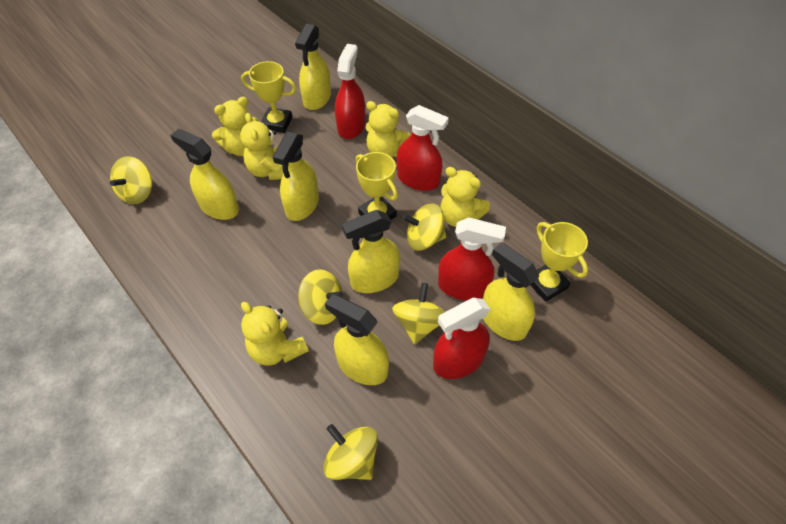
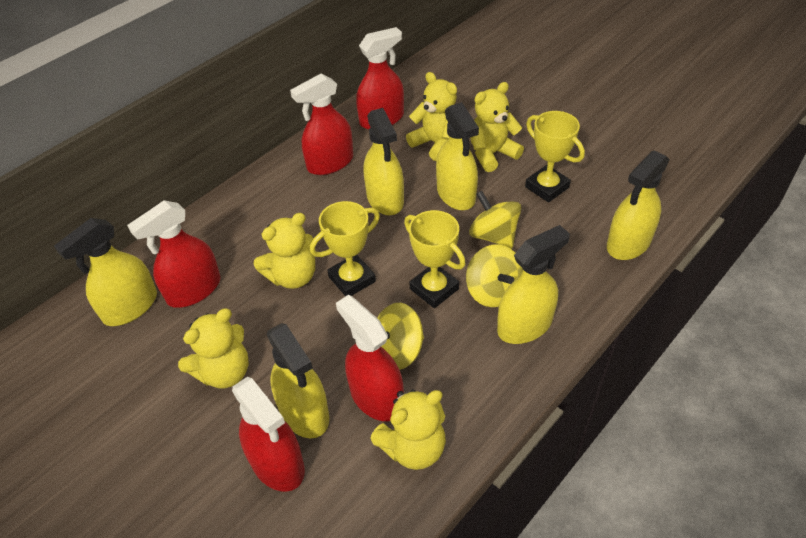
red spray bottle: [335,44,365,139] [397,105,449,191] [433,298,491,379] [438,217,506,300] = 4 -> [127,200,220,308] [232,377,305,492] [290,73,353,175] [336,295,404,421] [356,27,404,130] = 5
yellow spinning top: [110,156,152,204] [298,269,343,325] [323,424,378,480] [392,283,445,344] [402,203,446,251] = 5 -> [377,303,424,370] [466,244,523,307] [469,191,521,249] = 3

